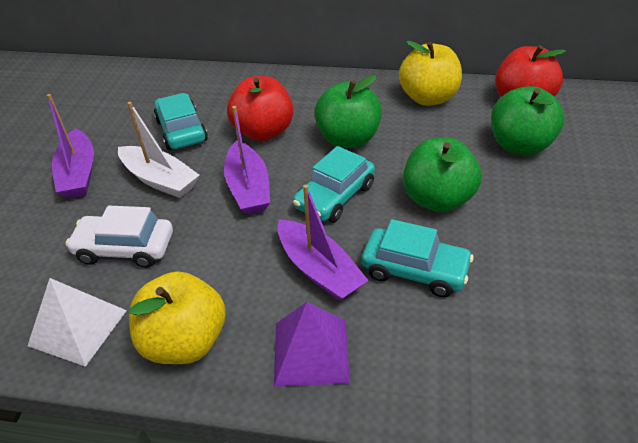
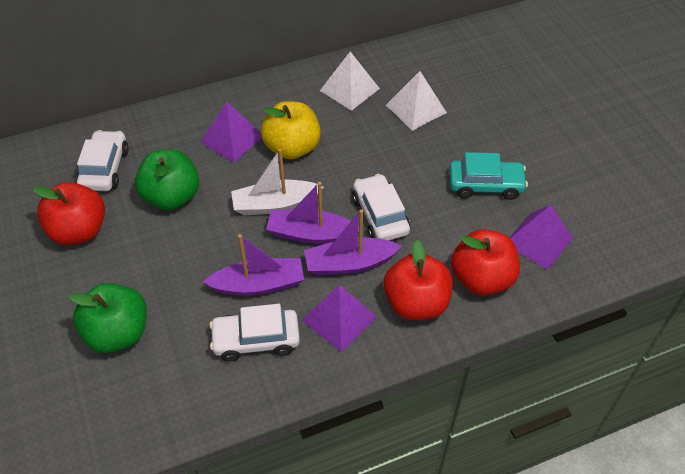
green apple: [314,75,382,148] [403,138,482,212] [491,86,564,155] = 3 -> [69,283,147,353] [135,149,199,210] = 2
purple pyramid: [274,302,350,387] = 1 -> [200,101,262,163] [302,285,377,352] [509,205,573,270] = 3
red apple: [227,76,294,141] [495,45,566,97] = 2 -> [33,182,105,245] [383,240,453,320] [451,229,520,295] = 3
turquoise car: [154,93,208,150] [293,146,375,222] [362,219,474,297] = 3 -> [449,152,528,200] = 1
white car: [66,206,173,268] = 1 -> [77,130,129,191] [209,304,300,361] [352,174,410,240] = 3
white pyramid: [28,278,127,367] = 1 -> [320,52,380,111] [386,71,447,131] = 2
yellow apple: [129,271,226,364] [399,41,462,106] = 2 -> [261,101,321,159] = 1

